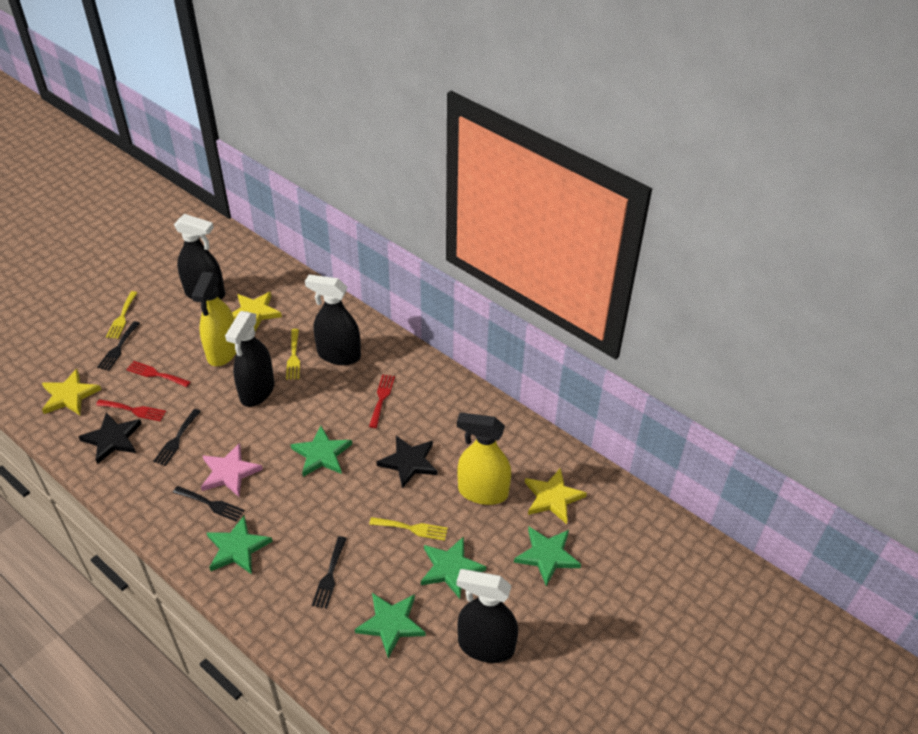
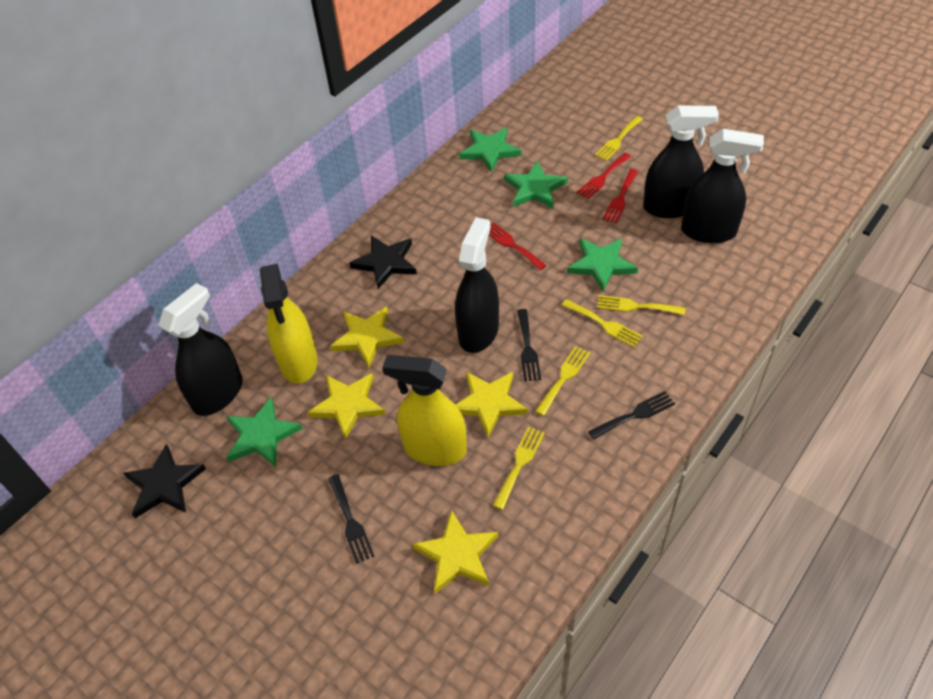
black fork: [97,321,140,371] [153,409,201,466] [173,486,244,522] [312,536,347,609] = 4 -> [328,474,374,564] [517,309,541,381] [588,391,675,440] = 3
green star: [207,516,273,574] [290,426,352,477] [355,593,426,658] [421,536,486,599] [514,527,581,587] = 5 -> [226,398,303,467] [459,128,521,173] [504,161,568,208] [567,238,638,292] = 4
pink star: [201,443,263,497] = 1 -> none = 0
yellow fork: [106,291,138,339] [286,329,300,380] [369,517,448,541] = 3 -> [493,427,545,510] [535,346,590,416] [562,299,643,347] [595,116,643,161] [597,295,685,315] = 5
yellow star: [42,369,101,415] [232,292,282,331] [525,468,587,524] = 3 -> [307,373,386,439] [330,307,404,367] [412,510,498,594] [456,372,528,437] = 4

